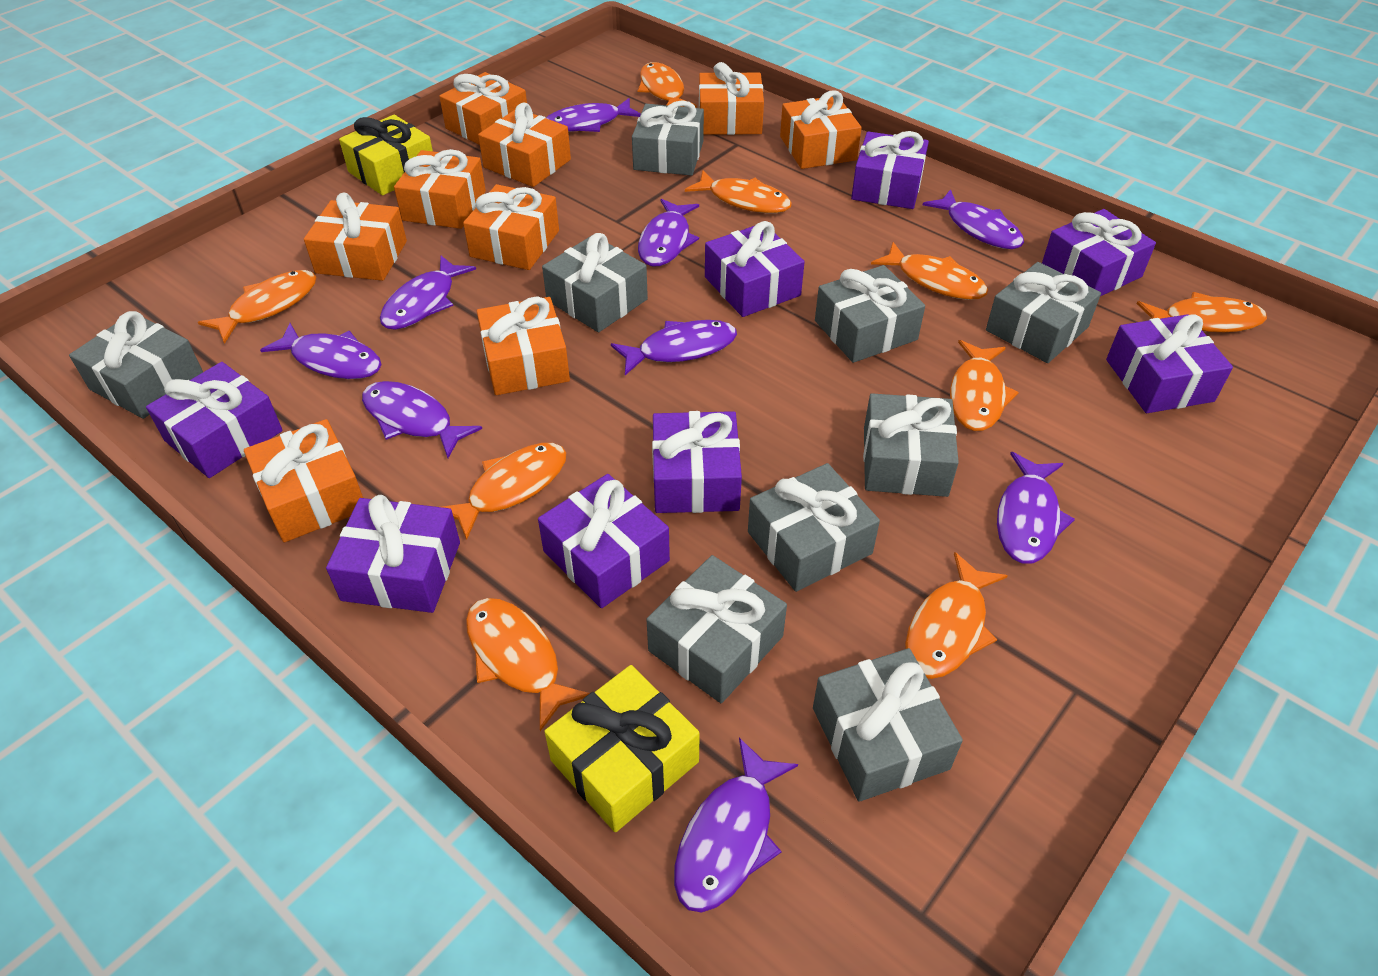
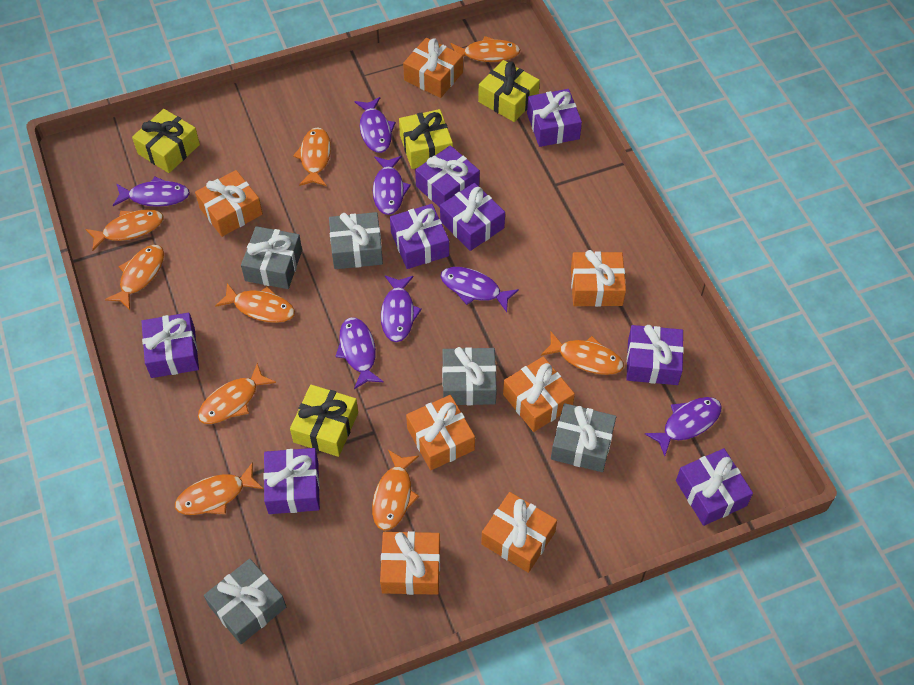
grey gift: [69,311,203,419] [542,233,648,332] [632,100,704,176] [646,555,787,703] [748,463,880,592] [813,648,963,802] [815,265,925,363] [863,393,959,497] [986,262,1101,363] = 9 -> [204,559,286,644] [241,226,302,289] [329,212,383,269] [442,347,497,405] [551,403,616,472] = 5
orange gift: [244,419,363,542] [304,193,407,281] [394,149,486,229] [439,72,527,145] [463,184,559,270] [477,297,570,395] [478,102,571,187] [699,62,764,135] [780,90,862,169] = 9 -> [195,170,263,237] [380,531,440,595] [403,38,463,98] [406,395,475,470] [481,492,557,573] [503,356,575,432] [571,250,626,307] = 7
purple fish: [260,323,382,379] [362,381,482,458] [380,256,476,330] [546,98,641,132] [611,320,737,375] [638,199,699,267] [674,738,798,913] [923,189,1024,249] [997,452,1075,564] = 9 -> [113,176,190,207] [335,317,384,389] [354,97,396,153] [373,156,411,215] [381,275,422,342] [440,267,519,312] [645,397,721,456] = 7
yellow gift: [339,115,433,196] [544,665,700,832] = 2 -> [132,109,200,173] [290,385,358,457] [399,109,453,169] [478,60,540,122] = 4

